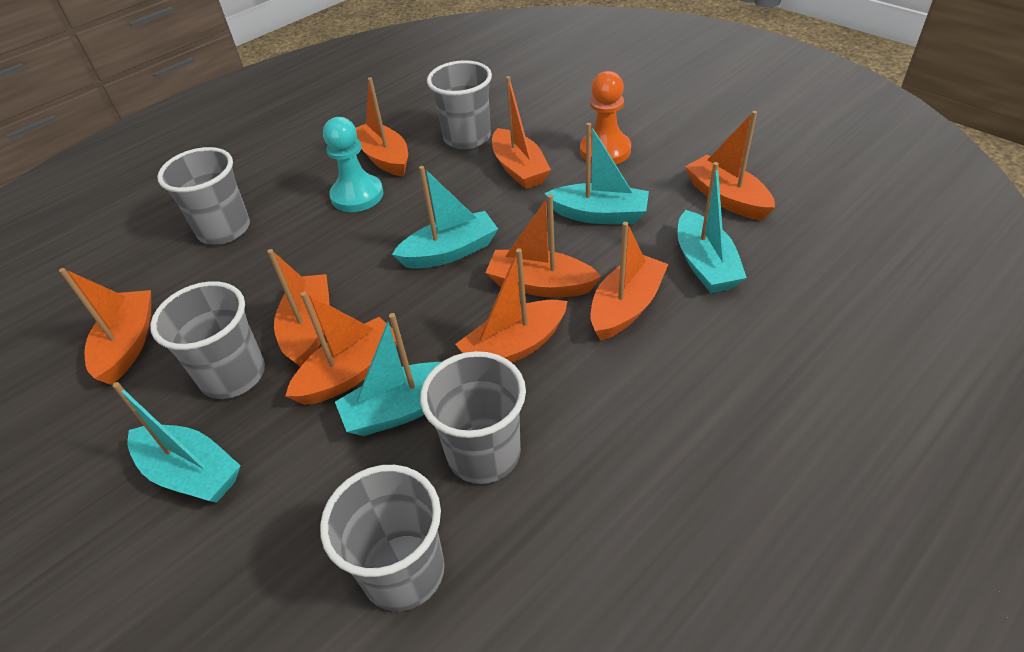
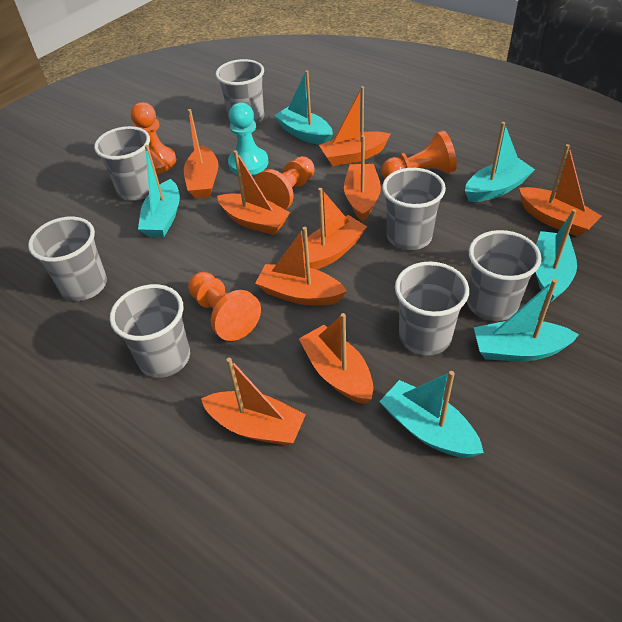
grey cup: [150,281,265,399] [157,147,250,244] [320,465,445,611] [420,351,526,484] [427,60,492,149] = 5 -> [28,217,107,301] [94,126,150,201] [110,284,190,378] [215,59,264,124] [382,168,446,250] [395,262,469,355] [467,230,541,321] = 7
orange pawn: [580,71,631,164] = 1 -> [131,102,176,174] [188,272,261,341] [254,156,315,210] [381,130,457,178] = 4
turquoise boat: [112,382,241,503] [335,313,441,436] [392,166,498,269] [544,123,649,224] [678,162,747,293] = 5 -> [138,145,180,237] [274,70,333,145] [379,371,484,458] [465,122,535,202] [474,279,579,361] [535,209,577,302] = 6

